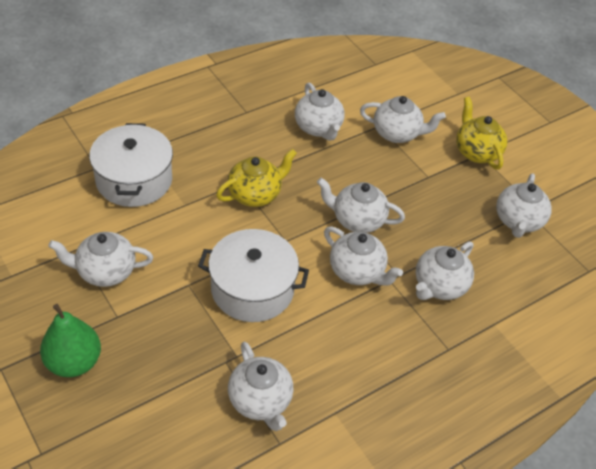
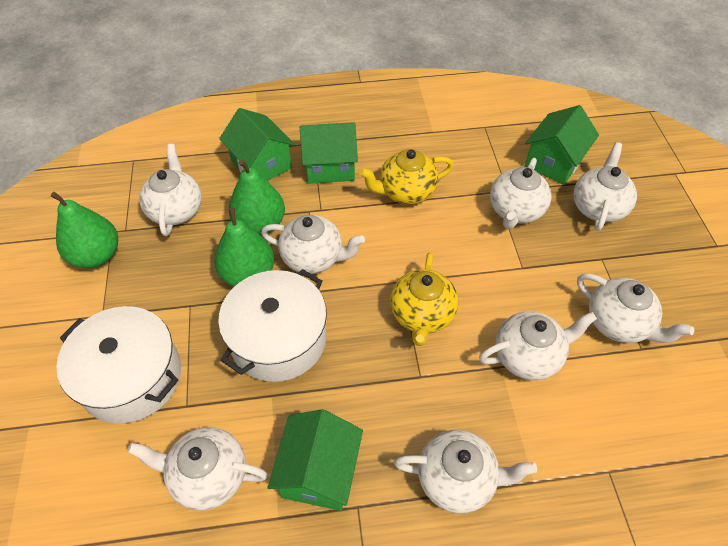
green house: none = 0 -> [219,108,295,181] [268,409,363,511] [300,122,358,184] [525,105,599,185] = 4
green pear: [40,304,101,377] = 1 -> [51,192,118,268] [214,208,274,287] [229,160,285,235] = 3

